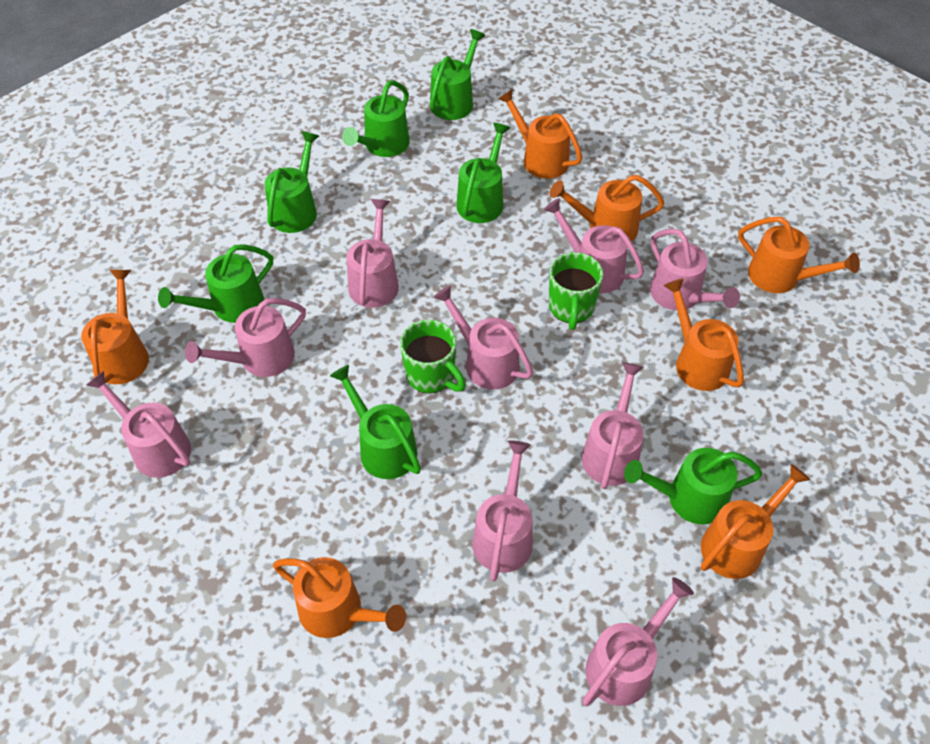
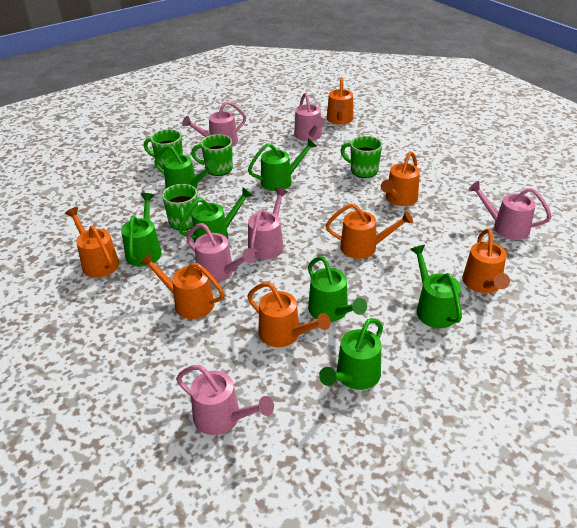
green mug: [400,320,466,394] [549,252,603,330] = 2 -> [144,129,183,170] [162,184,198,231] [191,134,233,176] [340,136,382,178] = 4
pink watering can: [86,371,191,478] [185,298,306,377] [347,199,399,308] [433,286,533,390] [472,440,533,581] [544,198,644,293] [581,362,644,489] [583,577,694,706] [650,229,740,310] = 9 -> [176,365,274,435] [182,101,246,147] [186,223,256,283] [248,188,288,260] [294,93,325,141] [468,181,552,240] = 6

